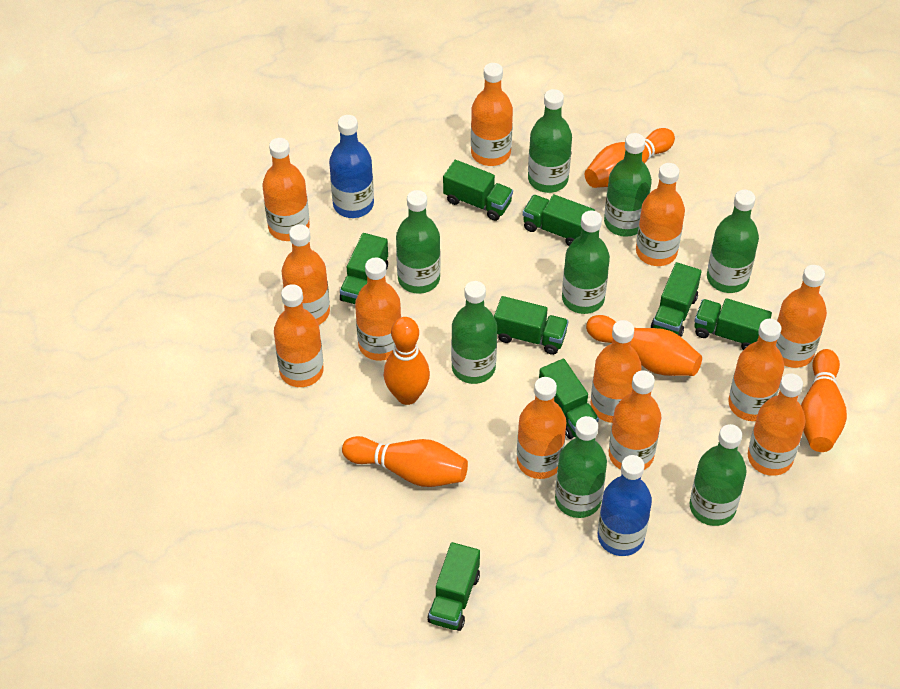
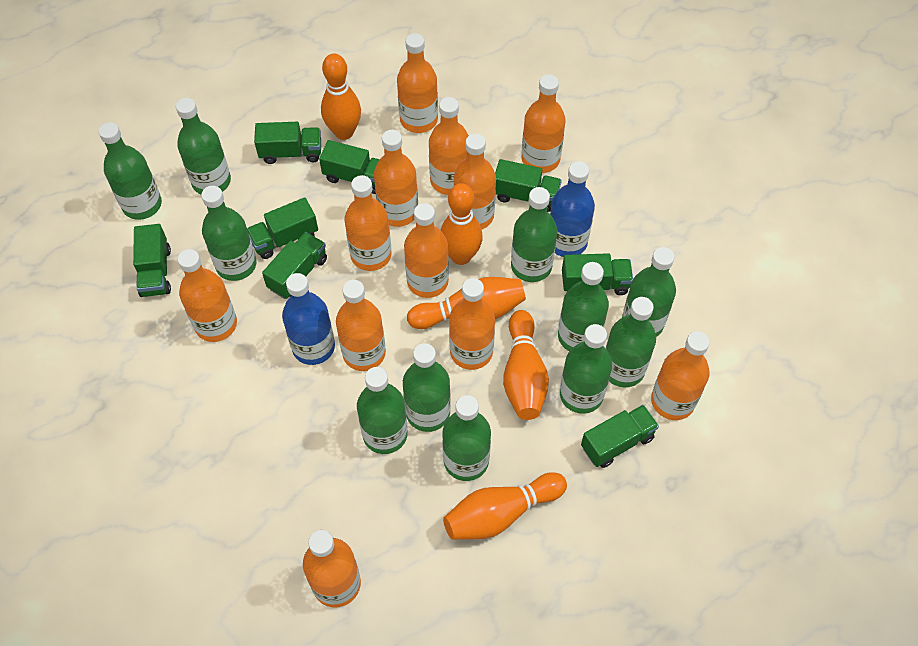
green bottle: [396,190,441,294] [451,281,497,384] [528,89,572,193] [555,416,607,518] [562,211,610,314] [604,133,652,237] [690,424,747,526] [707,190,759,293] = 8 -> [98,122,162,220] [176,98,231,194] [201,186,257,281] [357,367,408,454] [403,343,451,432] [442,395,491,481] [511,187,557,282] [558,262,609,351] [560,324,612,414] [606,297,656,387] [622,247,676,337] = 11

